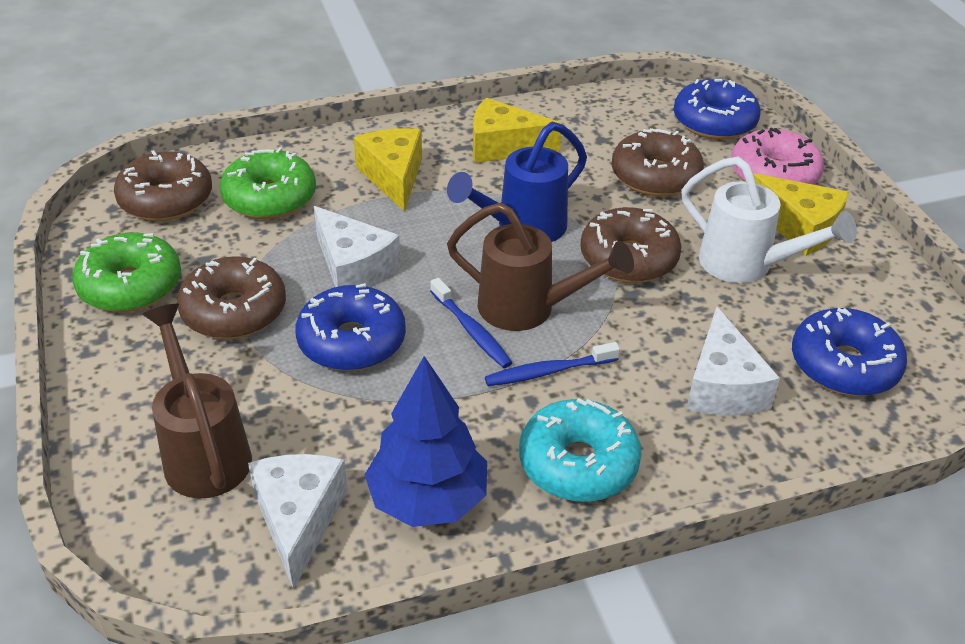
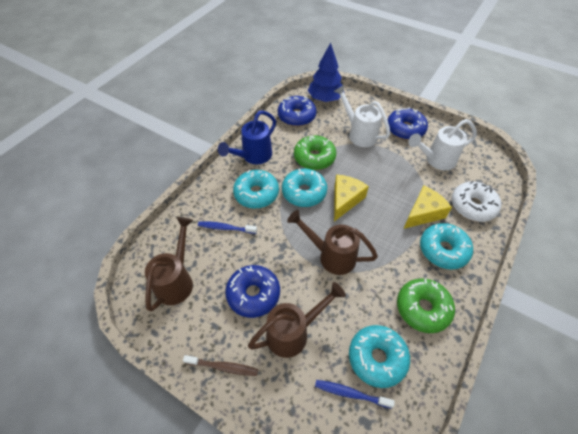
brown donut: [114,150,212,221] [177,256,286,339] [580,207,682,283] [612,128,704,196] = 4 -> none = 0
brown toothbrush: none = 0 -> [183,355,258,376] = 1
brown watering can: [142,304,252,499] [447,202,634,331] = 2 -> [145,217,193,311] [248,282,346,358] [287,210,378,275] = 3
pink donut: [731,128,824,185] = 1 -> none = 0
turquoise donut: [519,398,642,502] = 1 -> [233,170,279,208] [282,168,327,207] [349,325,410,388] [420,223,473,269] = 4
white cheese: [248,454,348,590] [314,206,401,287] [686,307,780,415] = 3 -> none = 0
white donut: none = 0 -> [451,181,501,222] = 1
white watering can: [681,157,857,283] = 1 -> [334,85,390,147] [408,119,477,170] = 2
yellow cheese: [354,128,422,212] [473,98,562,163] [753,173,849,256] = 3 -> [334,174,369,221] [403,186,452,229] = 2

